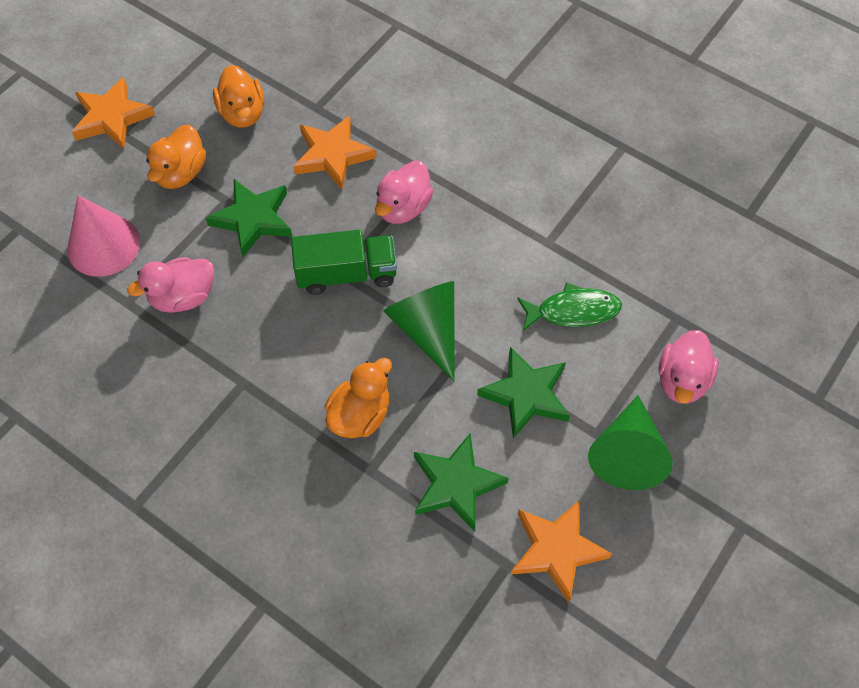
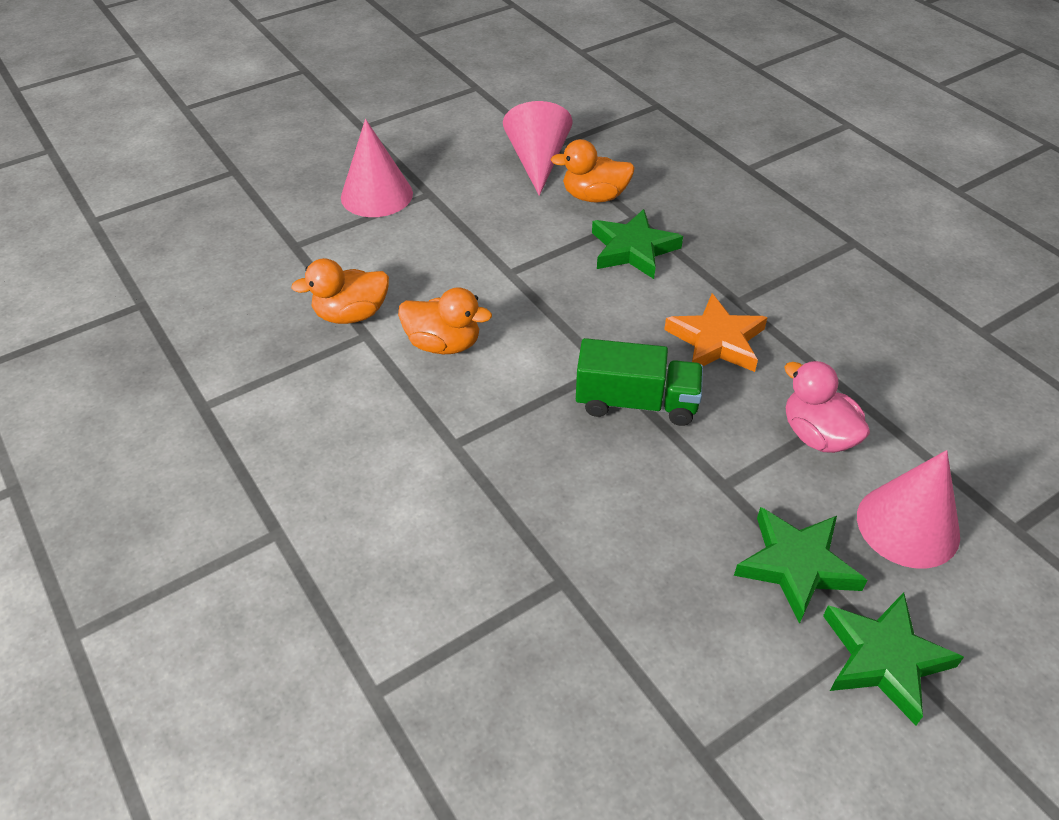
green cone: [383,281,455,381] [588,395,673,490] = 2 -> none = 0
green fish: [517,282,622,331] = 1 -> none = 0
orange star: [72,77,155,149] [293,115,376,190] [511,500,612,603] = 3 -> [664,293,768,372] = 1
pink cone: [67,195,140,277] = 1 -> [341,119,413,217] [503,101,573,196] [857,450,960,569] = 3
pink duck: [128,257,214,313] [375,161,433,224] [659,330,719,404] = 3 -> [784,361,870,453] = 1

